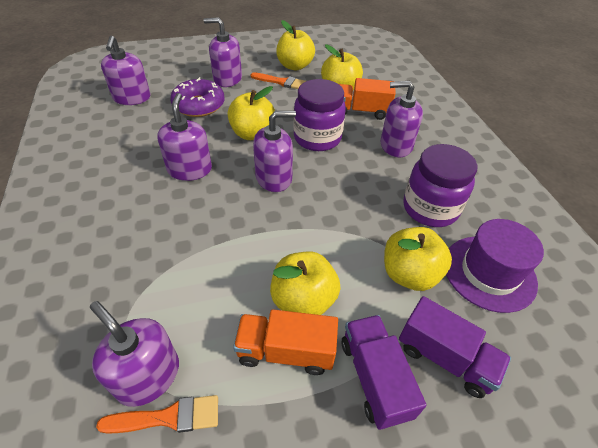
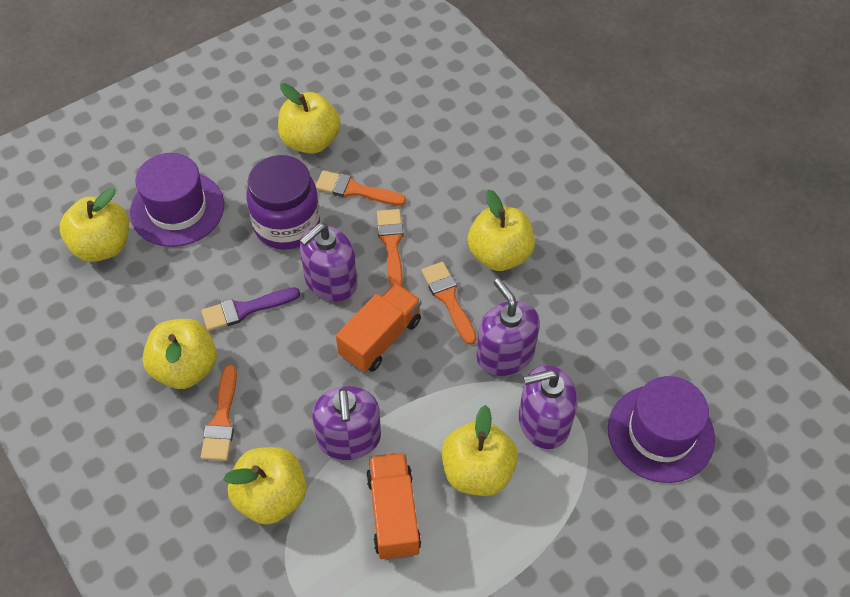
orange brush: [96,395,218,434] [251,73,306,89] = 2 -> [201,365,237,461] [316,170,406,206] [377,209,404,287] [421,262,477,345] = 4
purple brush: none = 0 -> [201,287,300,331] = 1
purple donut: [170,77,225,117] = 1 -> none = 0
purple hat: [446,219,544,313] = 1 -> [130,153,224,247] [608,376,715,483] = 2
purple jar: [293,79,346,151] [403,144,478,227] = 2 -> [247,155,320,250] = 1
purple soap dispenser: [90,301,179,407] [101,36,150,105] [157,93,212,181] [203,17,242,87] [253,111,296,192] [381,81,423,157] = 6 -> [300,223,357,302] [312,386,381,460] [477,278,540,376] [519,365,578,449] = 4
purple truck: [342,315,427,430] [399,296,511,398] = 2 -> none = 0
yellow apple: [227,86,275,140] [270,252,341,315] [276,20,315,70] [321,44,363,90] [384,227,452,291] = 5 -> [60,188,129,262] [142,319,217,389] [224,447,307,525] [278,83,341,154] [442,405,518,496] [468,190,535,271] = 6

